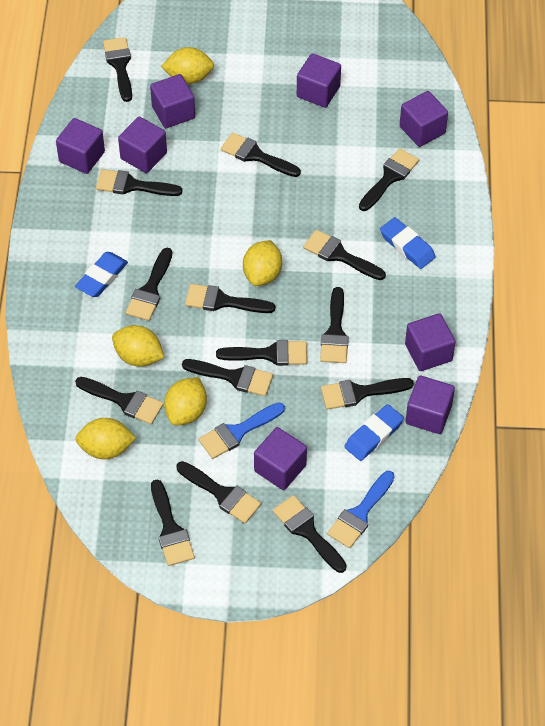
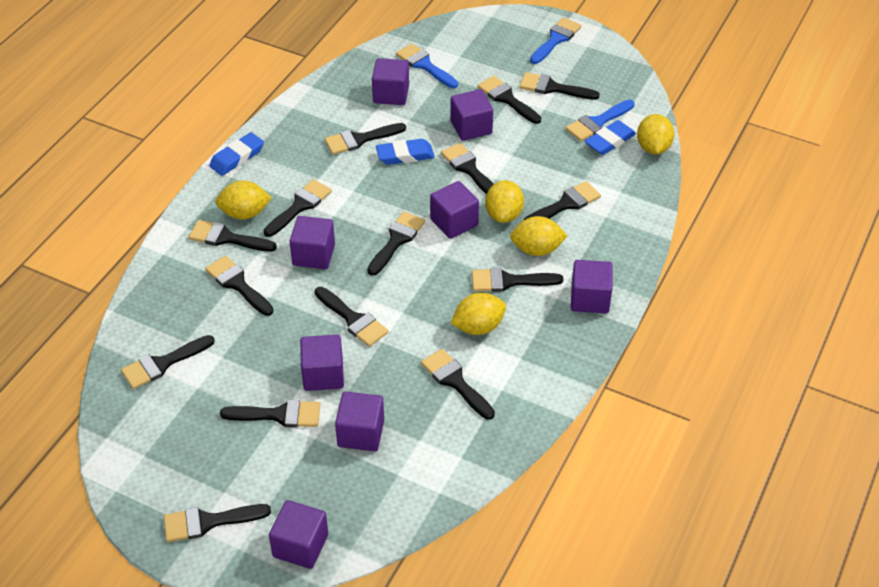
blue brush: [199,402,285,459] [327,471,395,548] = 2 -> [396,44,458,88] [530,17,581,64] [565,100,635,141] = 3

